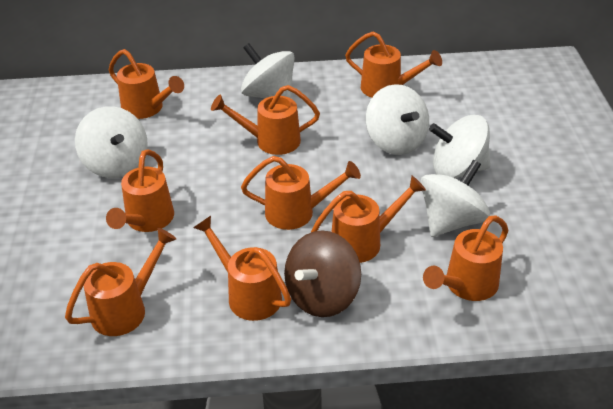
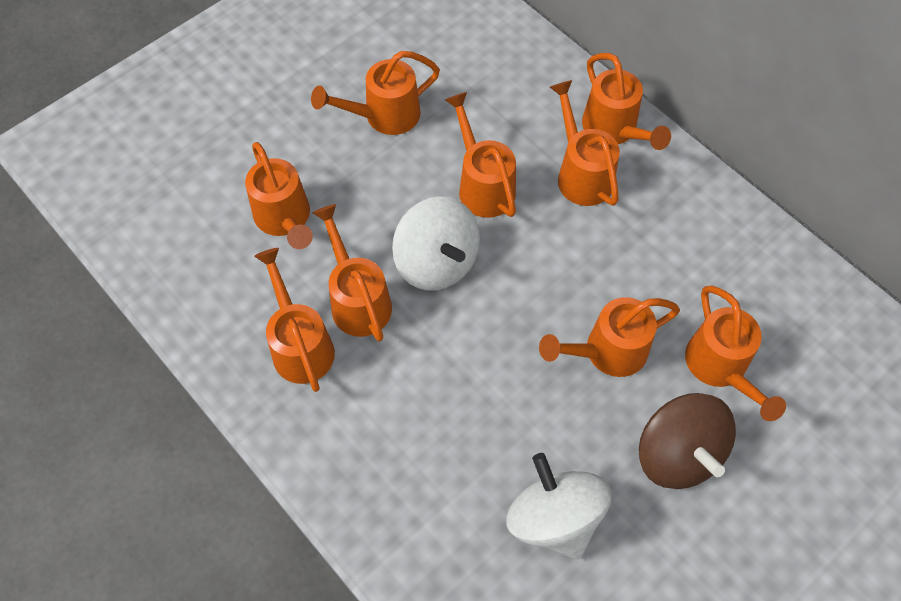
white spinning top: [75,106,148,178] [241,43,295,99] [366,84,429,155] [420,160,490,237] [429,115,491,179] = 5 -> [392,196,480,290] [506,453,612,560] = 2

